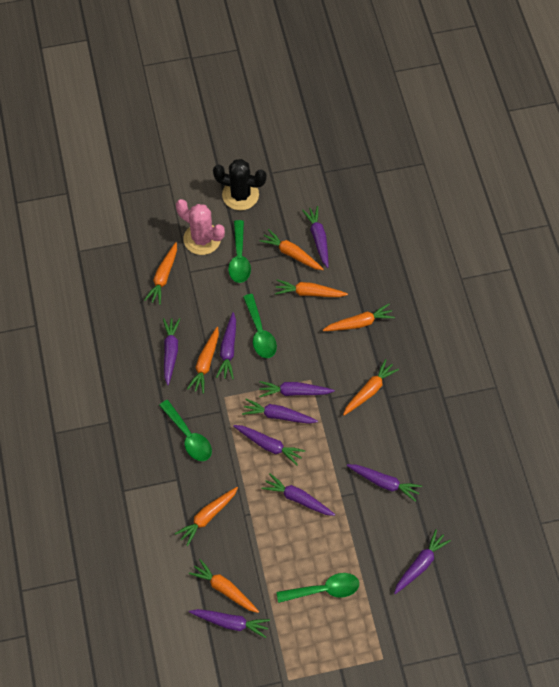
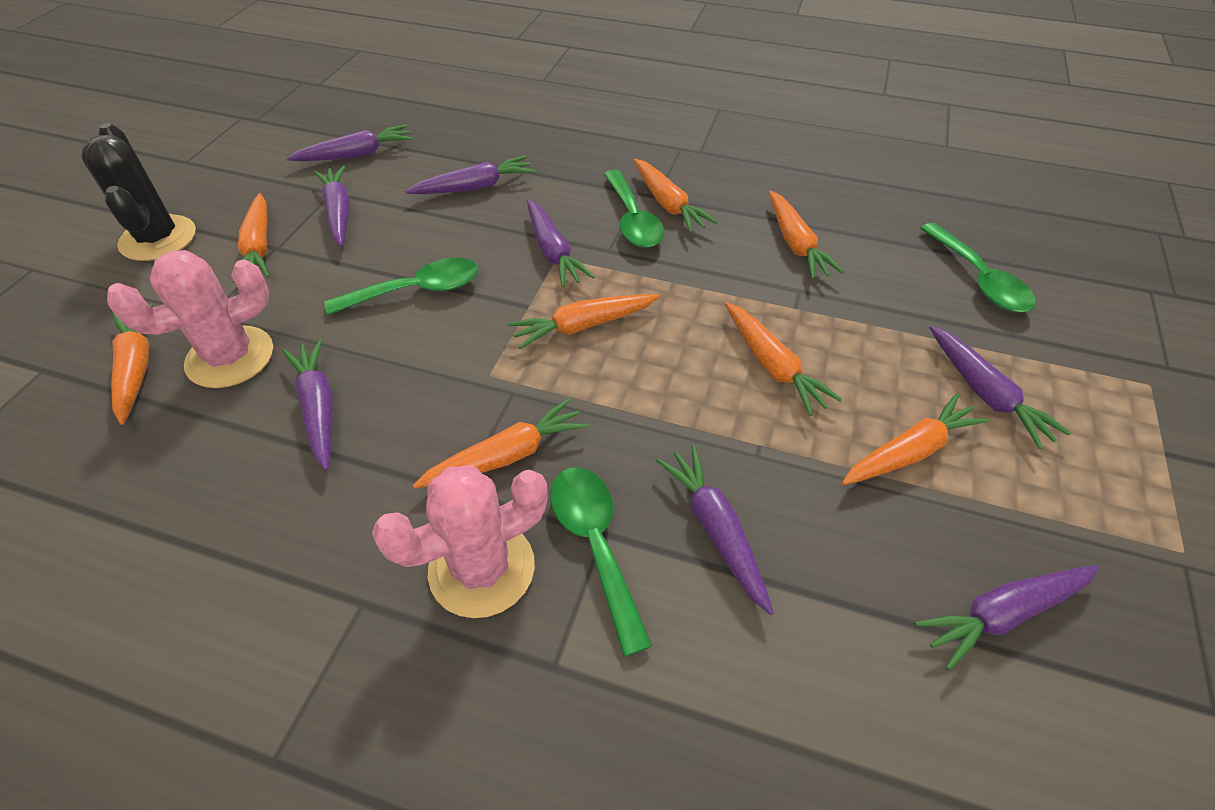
pink cactus: [176,199,225,255] = 1 -> [107,250,273,388] [372,465,548,618] = 2
purple carrot: [163,318,180,385] [189,609,270,638] [216,312,236,379] [233,425,305,466] [242,399,318,424] [259,381,335,397] [262,474,335,516] [302,206,328,268] [347,464,422,502] [394,529,451,594] = 10 -> [282,339,333,471] [287,125,413,161] [314,166,350,246] [405,156,535,194] [527,200,595,287] [656,445,774,615] [915,565,1099,670] [929,325,1071,449] = 8

